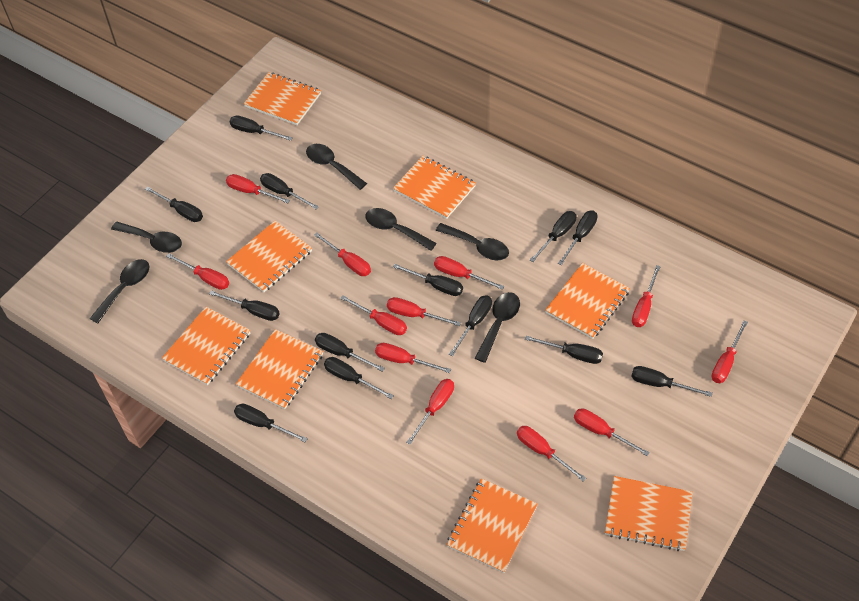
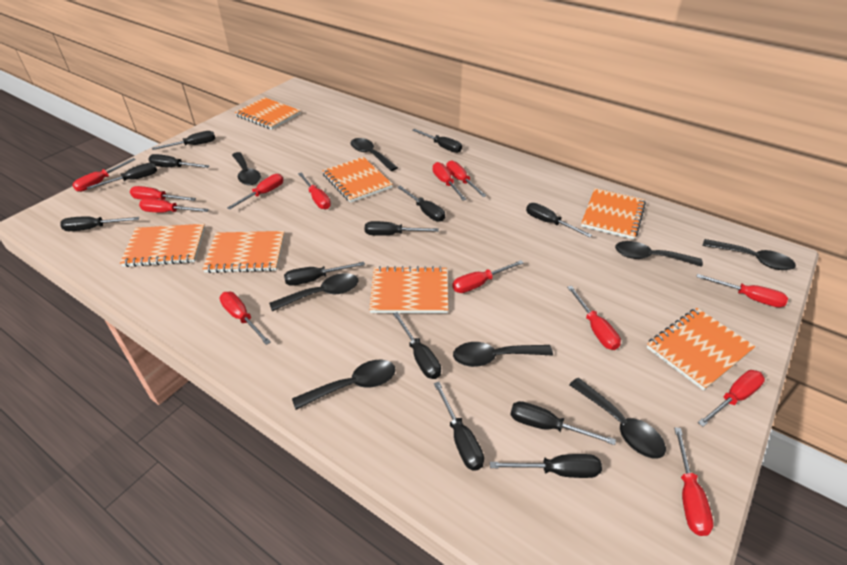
black spoon: [90,259,149,323] [111,222,182,253] [306,144,367,190] [366,208,437,251] [436,223,509,260] [475,292,520,363] = 6 -> [232,152,261,185] [269,273,358,311] [292,360,396,410] [351,138,398,171] [453,342,553,367] [569,378,666,458] [615,241,703,267] [702,239,796,270] = 8
orange notebook: [162,307,250,385] [226,221,312,292] [236,329,323,409] [243,72,321,125] [393,156,476,219] [446,478,538,573] [545,263,630,339] [605,476,693,551] = 8 -> [120,224,205,267] [202,231,285,273] [235,97,300,130] [322,157,393,203] [369,266,449,313] [581,188,646,240] [646,308,755,391] = 7
red screwdriver: [166,254,229,290] [226,174,290,203] [314,232,371,276] [340,295,407,335] [375,343,451,373] [387,297,461,326] [406,379,454,445] [434,256,504,290] [517,426,586,482] [574,408,650,456] [632,265,661,327] [711,320,748,383] = 12 -> [72,158,136,192] [130,186,196,201] [139,198,209,213] [220,292,271,345] [227,174,283,210] [298,172,331,209] [433,162,467,200] [446,161,487,197] [452,260,524,293] [567,286,621,350] [674,427,713,536] [697,274,788,307] [698,370,765,427] = 13

